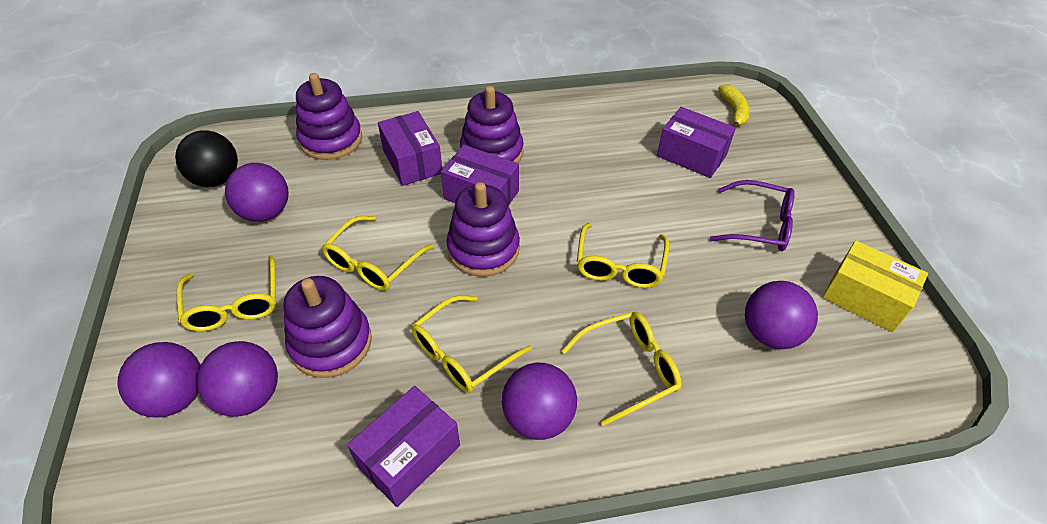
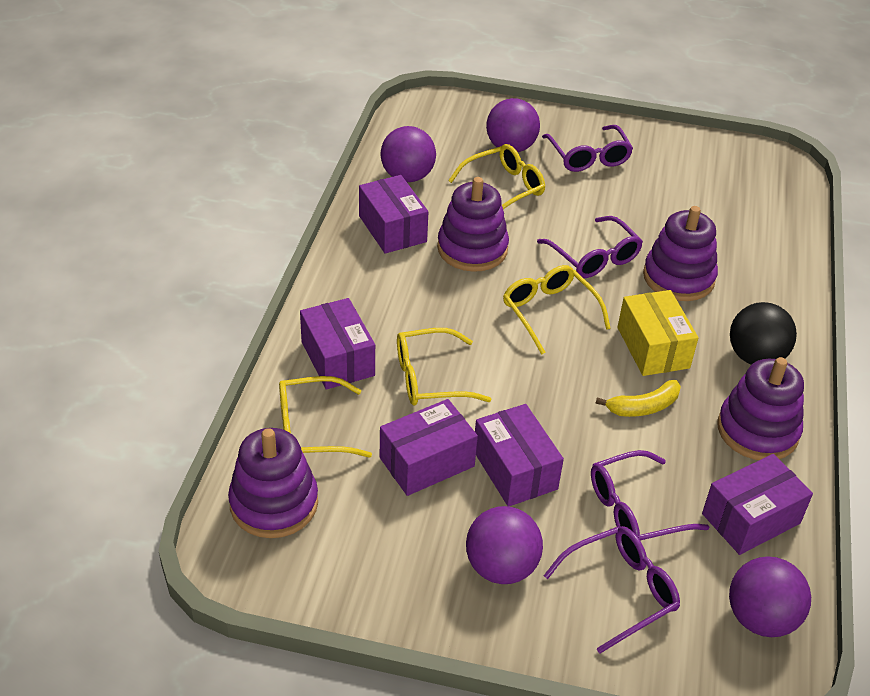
purple ball: [117,342,201,418] [197,341,278,417] [225,163,288,222] [502,363,577,440] [745,281,818,349] = 5 -> [381,126,436,182] [466,506,543,584] [486,98,540,152] [729,556,811,637] = 4
purple box: [347,386,460,507] [378,111,442,186] [441,145,519,206] [657,107,736,178] = 4 -> [300,298,375,390] [359,175,428,254] [380,399,478,496] [475,404,564,506] [702,454,813,555] = 5
purple glasses: [710,180,795,251] = 1 -> [537,216,643,278] [542,125,633,172] [543,526,680,653] [591,450,709,540] = 4
yellow glasses: [177,255,276,331] [322,216,434,291] [412,295,532,393] [562,312,682,426] [577,223,669,288] = 5 -> [279,376,372,458] [397,328,491,405] [448,144,545,209] [503,265,611,355] = 4

